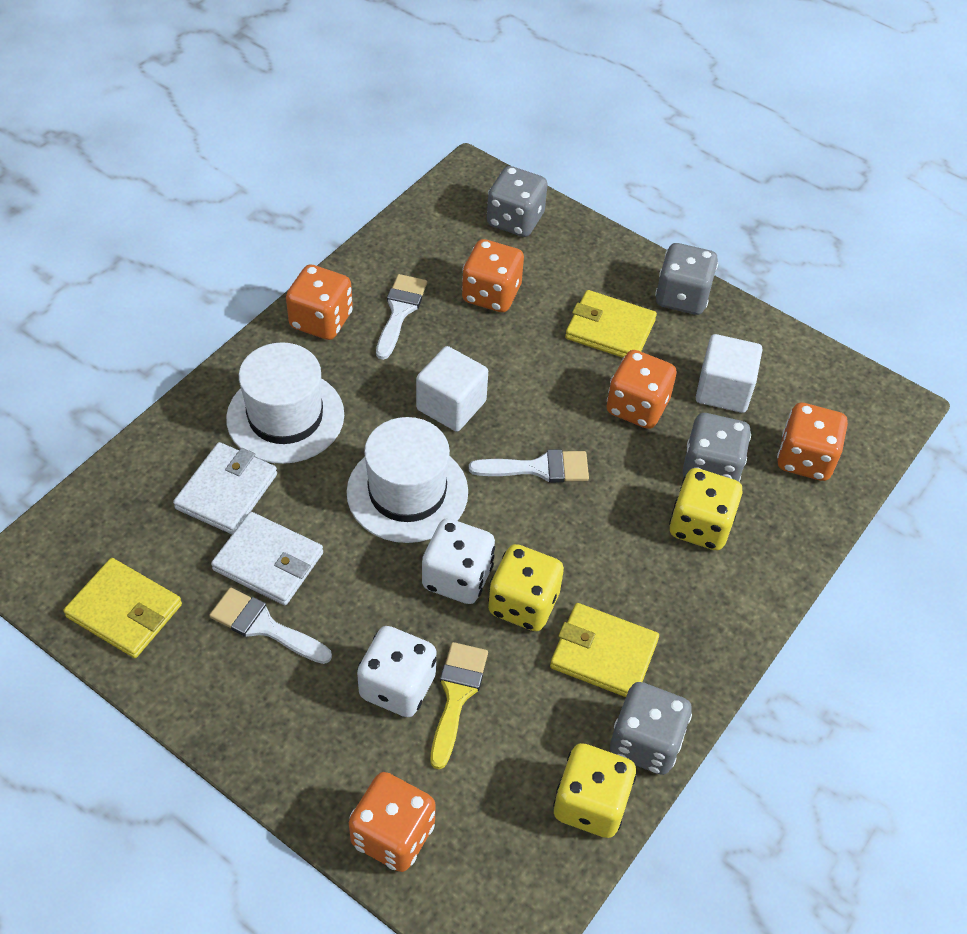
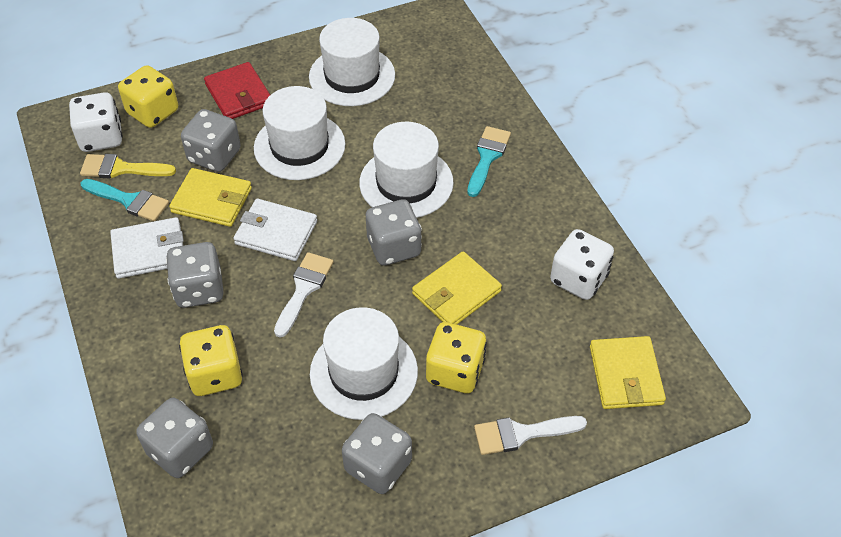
grey dice: [487,166,548,237] [610,682,692,775] [655,243,718,315] [682,413,751,482] = 4 -> [136,398,213,478] [166,242,224,308] [181,109,241,172] [342,413,412,494] [366,199,422,266] = 5
orange dice: [286,264,353,340] [349,772,436,872] [462,239,524,312] [606,350,677,429] [777,403,848,481] = 5 -> none = 0
red wallet: none = 0 -> [204,62,270,119] = 1
turquoise brush: none = 0 -> [81,179,169,222] [467,126,511,197] = 2
white brush: [209,588,332,664] [376,274,427,360] [469,450,589,483] = 3 -> [274,252,333,338] [474,416,587,455] = 2
white cube: [416,346,488,432] [696,334,762,413] = 2 -> none = 0
white hat: [226,342,344,464] [346,417,468,543] = 2 -> [254,86,345,180] [309,18,395,106] [310,307,418,420] [359,122,454,218] = 4

